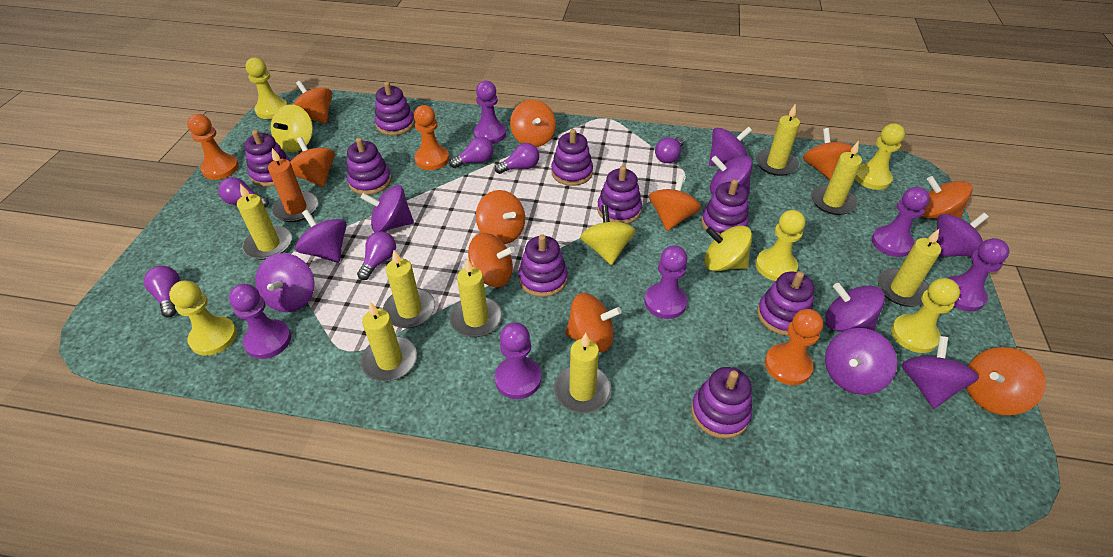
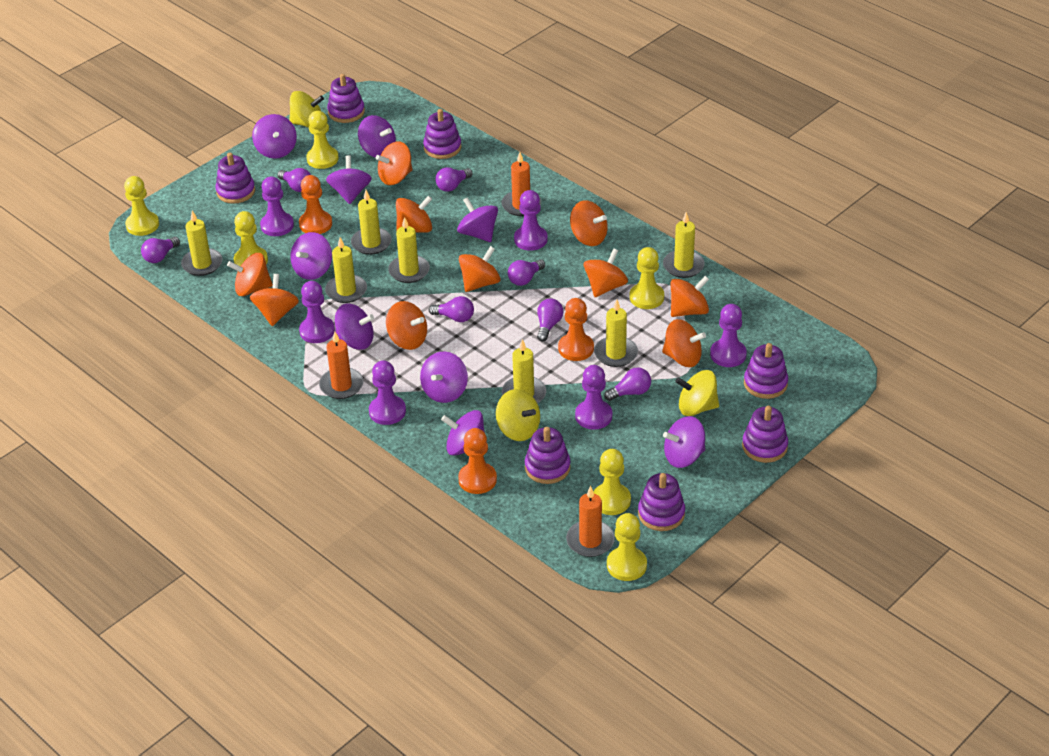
orange candle: [268,148,318,222] = 1 -> [319,331,364,399] [502,152,541,216] [566,486,615,557] = 3
purple light bulb: [144,266,180,317] [218,177,269,208] [357,231,396,280] [450,137,494,168] [495,143,539,174] [655,137,684,163] = 6 -> [141,237,180,263] [278,168,311,192] [429,296,474,322] [435,167,472,192] [508,259,545,286] [537,299,563,341] [604,367,651,401] = 7
purple stacking toy: [244,130,290,187] [347,138,391,195] [375,82,415,135] [518,234,568,297] [551,129,593,186] [597,166,642,224] [691,367,752,439] [701,179,749,234] [757,271,814,336] = 9 -> [216,153,255,204] [327,74,365,123] [423,109,461,159] [525,427,571,484] [638,473,685,531] [742,406,788,463] [744,343,788,399] = 7
yellow candle: [237,184,292,260] [361,302,417,381] [383,250,435,328] [449,259,502,337] [554,333,612,413] [756,104,800,176] [811,141,862,215] [877,229,941,307] = 8 -> [181,211,222,276] [325,237,367,303] [351,190,392,255] [388,217,430,283] [502,339,546,404] [594,299,638,367] [663,212,705,278] = 7
yellow pawn: [169,280,237,356] [245,57,287,119] [756,210,806,281] [855,123,905,190] [891,278,960,353] = 5 -> [124,176,159,236] [234,211,268,266] [306,111,339,169] [593,449,631,515] [607,513,647,581] [630,247,664,309] = 6

